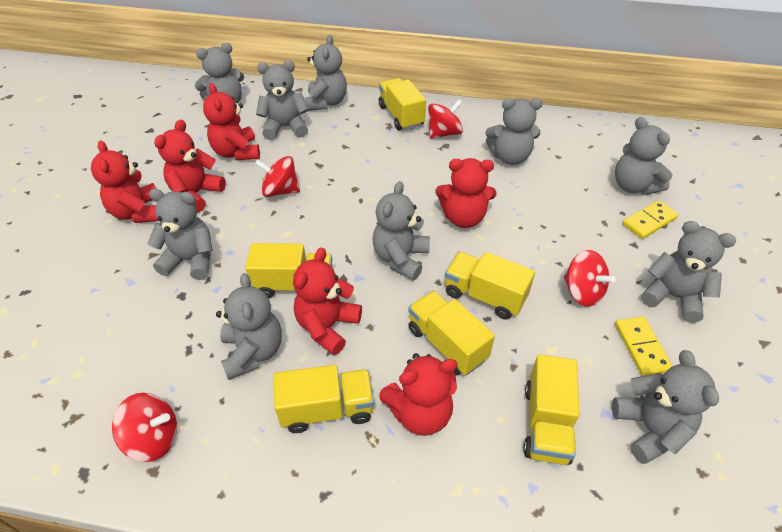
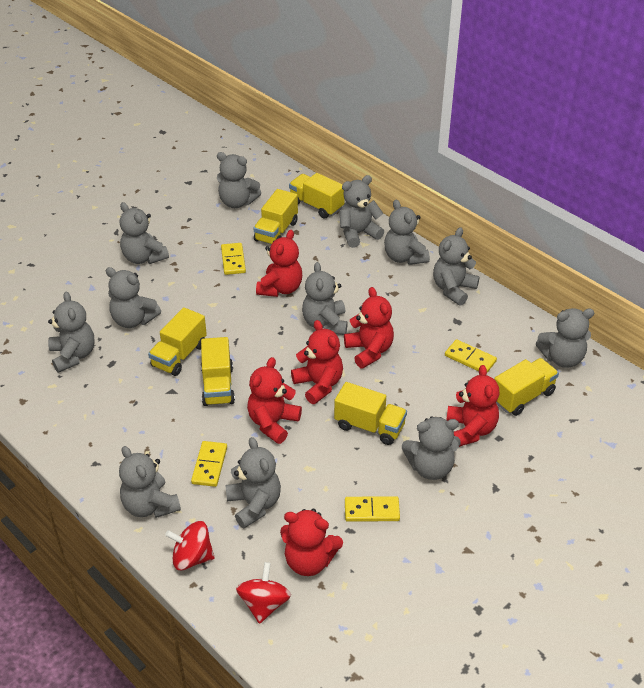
grey teddy bear: [147,189,213,280] [195,43,244,104] [216,273,282,380] [256,60,309,140] [304,35,347,111] [373,181,430,281] [486,98,543,165] [612,350,719,464] [615,117,672,195] [641,221,736,323] = 10 -> [48,291,95,373] [106,267,161,328] [119,446,181,518] [120,202,169,264] [217,152,261,208] [225,437,281,528] [302,262,348,335] [340,175,384,248] [384,200,430,265] [402,416,461,480] [433,227,480,306] [536,308,595,368] = 12
red spinning top: [112,393,177,462] [255,156,300,197] [428,99,463,139] [564,250,616,306] = 4 -> [165,521,215,570] [236,562,291,624] = 2
yellow domino: [615,316,672,376] [623,200,678,239] = 2 -> [191,441,227,487] [221,243,246,275] [345,496,400,522] [445,339,497,373] = 4

